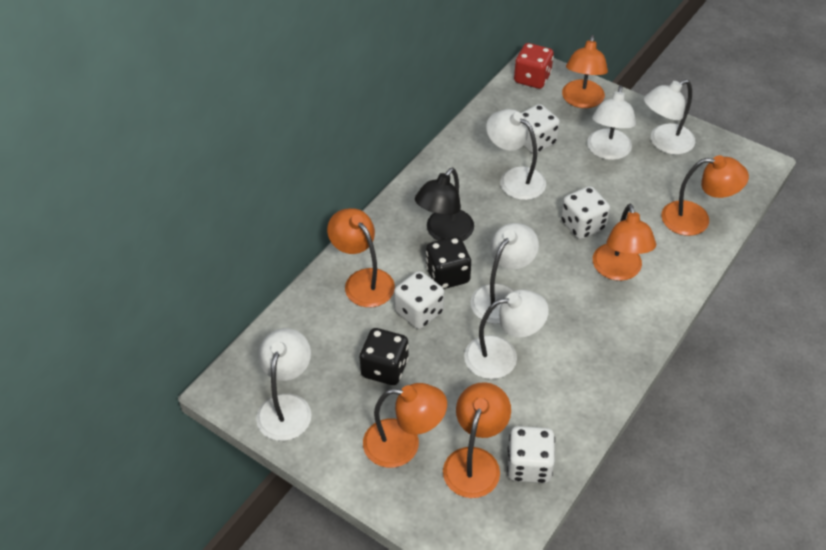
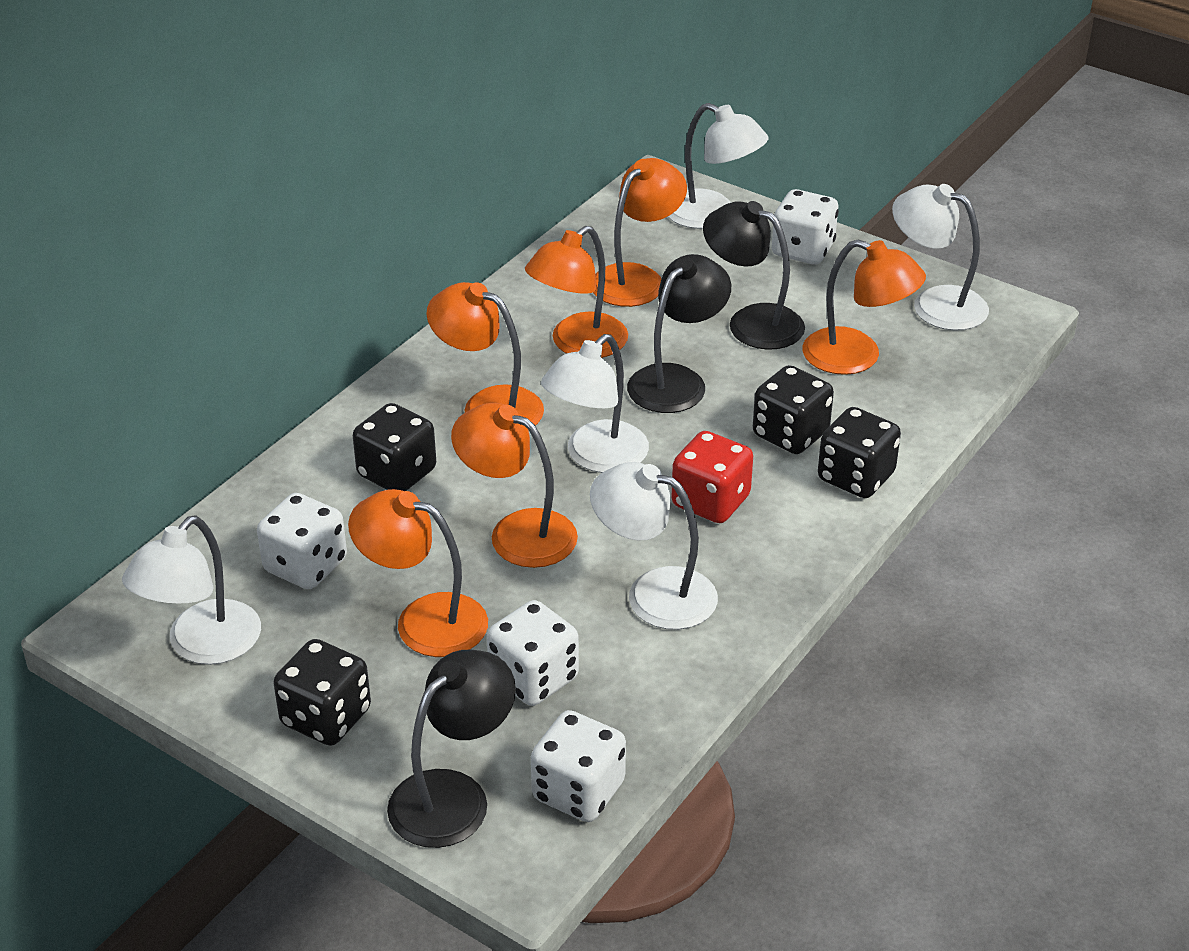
black dice: [359,328,409,385] [426,236,471,289] = 2 -> [274,639,371,746] [353,403,436,491] [753,365,834,454] [818,407,901,498] = 4
black lamp: [415,167,474,241] = 1 -> [387,650,516,848] [627,254,731,413] [703,201,805,350] = 3
white lamp: [256,328,312,441] [464,289,549,379] [470,223,539,324] [486,109,546,200] [587,85,636,160] [644,79,695,155] = 6 -> [122,516,261,665] [541,334,649,473] [590,462,718,630] [668,103,768,229] [892,184,989,331] = 5

